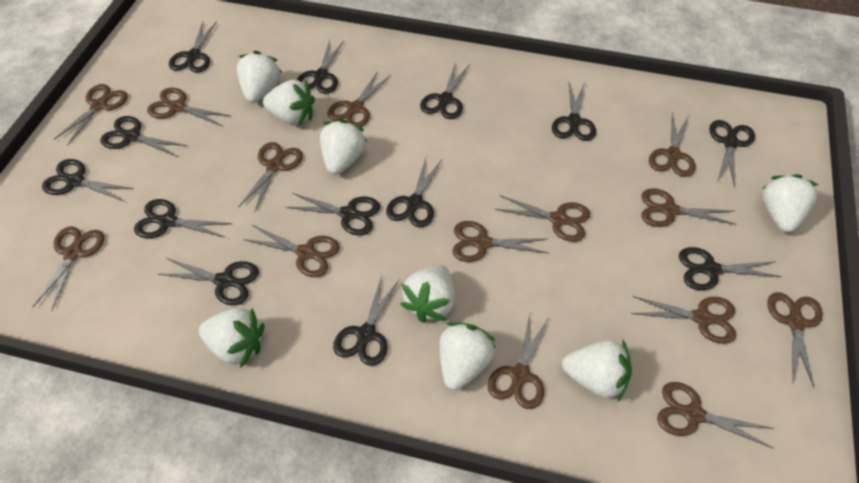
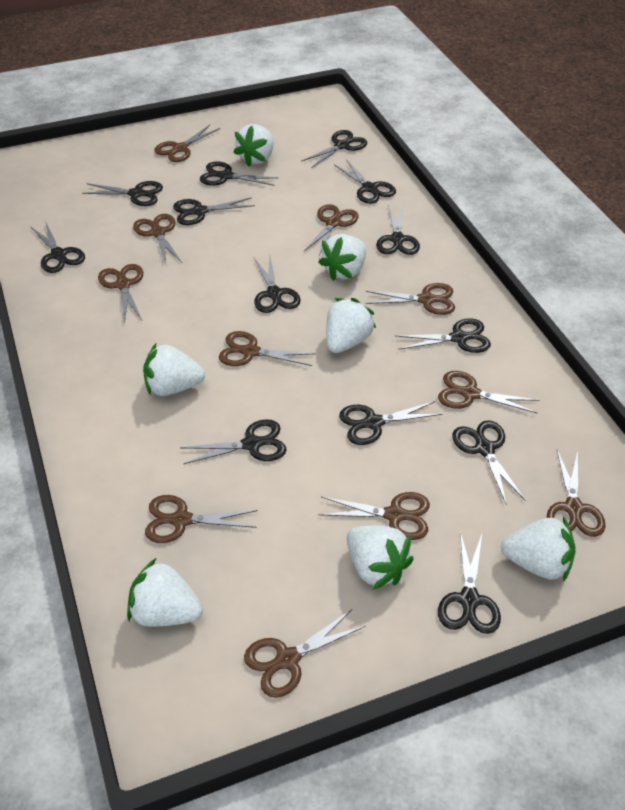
brown scissors: [33,226,104,310] [54,84,128,146] [147,88,231,126] [238,142,303,212] [243,225,339,277] [327,71,391,127] [452,221,548,262] [488,314,549,409] [495,195,590,242] [631,296,736,344] [641,188,736,227] [649,112,696,177] [657,382,774,448] [768,292,823,387] = 14 -> [98,264,143,323] [133,214,182,264] [145,495,258,543] [154,125,220,162] [219,331,316,366] [244,609,365,698] [304,204,359,255] [318,492,430,540] [366,283,455,315] [438,371,540,413] [547,450,606,537] = 11
white strawberry: [199,308,265,368] [237,51,282,103] [263,80,315,126] [320,119,367,175] [400,265,455,322] [439,322,496,390] [562,340,632,401] [762,174,819,232] = 8 -> [127,558,203,627] [143,343,205,396] [233,124,273,167] [318,234,366,281] [326,298,376,353] [347,526,414,590] [501,516,576,582] = 7

